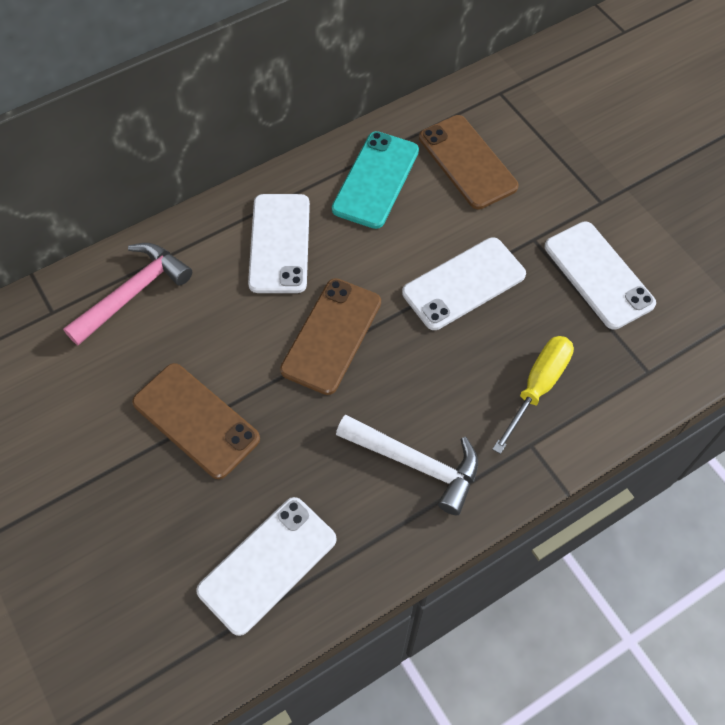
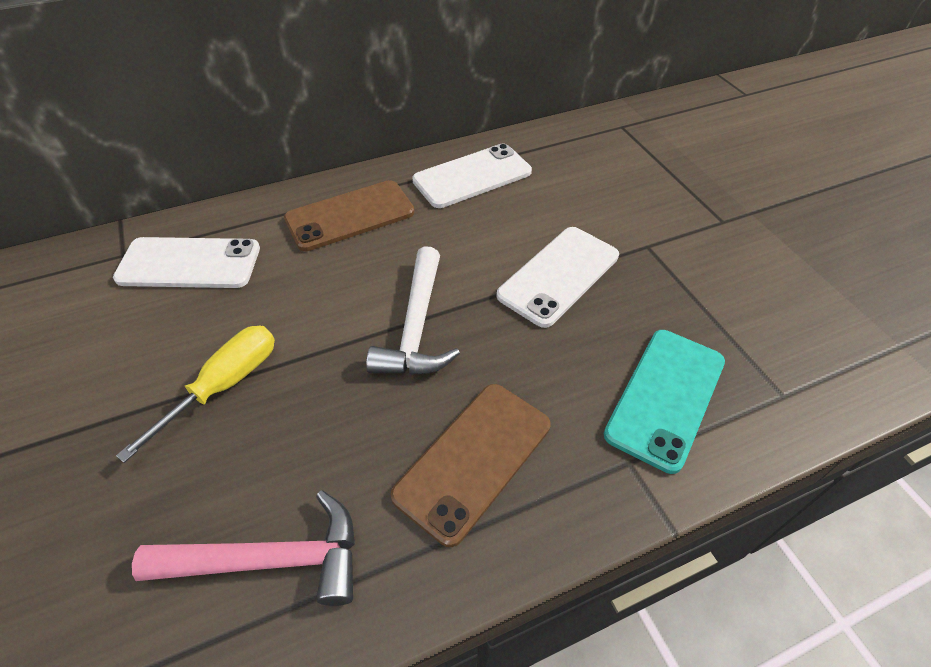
brown phone: [132,363,260,479] [280,278,381,395] [419,115,519,209] = 3 -> [284,180,415,251] [391,384,551,547] = 2
white phone: [196,497,337,636] [248,194,310,293] [402,237,526,330] [544,222,656,330] = 4 -> [113,237,260,288] [412,143,532,208] [496,227,619,328] = 3

